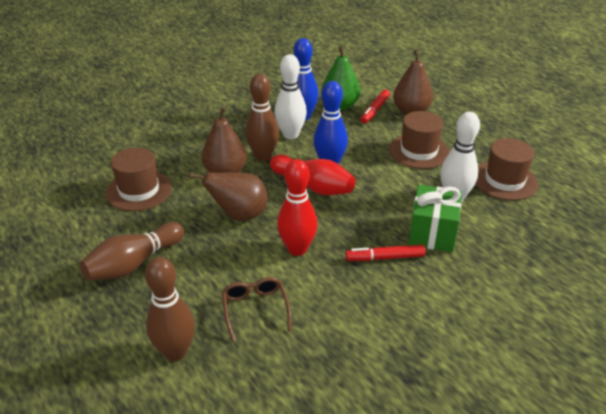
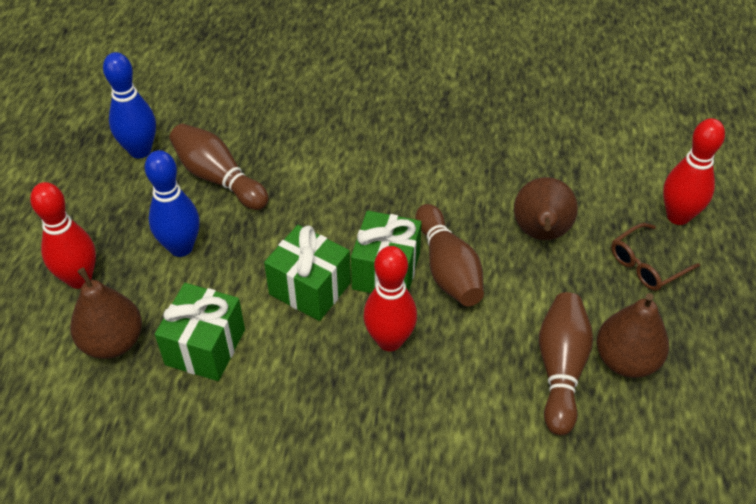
brown hat: [106,147,172,211] [389,111,450,169] [475,138,538,201] = 3 -> none = 0
green gift: [409,185,462,252] = 1 -> [155,283,245,381] [264,225,351,321] [351,211,422,293] = 3
green pear: [321,46,360,110] = 1 -> none = 0
red bowling pin: [270,154,356,195] [277,159,317,256] = 2 -> [30,182,96,289] [364,246,417,351] [663,118,725,225] = 3
red marker: [345,245,425,261] [361,90,390,123] = 2 -> none = 0
white bowling pin: [274,54,307,139] [440,112,480,202] = 2 -> none = 0

